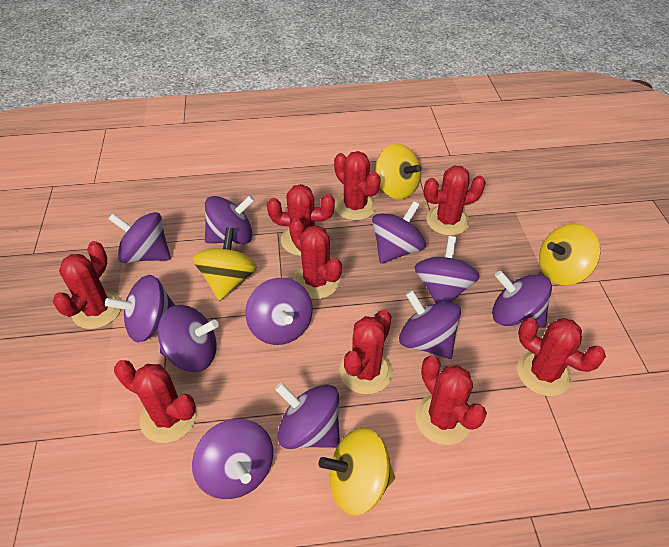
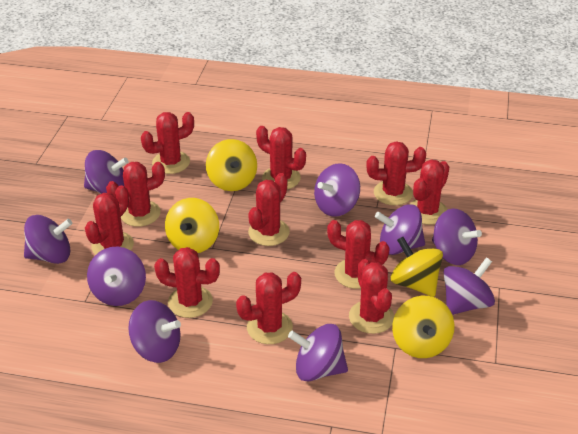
purple spinning top: [105,275,175,343] [108,212,171,263] [158,305,219,372] [192,419,273,499] [205,195,255,244] [245,278,313,345] [275,383,340,449] [372,201,426,264] [399,290,461,359] [415,236,480,303] [492,271,552,328] = 11 -> [24,215,72,264] [84,150,129,194] [87,247,146,306] [128,300,181,363] [288,324,348,382] [314,163,360,217] [375,204,425,255] [432,209,482,265] [444,258,495,315] = 9
red cactus: [53,241,121,329] [114,360,197,443] [267,184,335,256] [289,218,342,299] [334,151,381,221] [339,310,393,394] [415,356,487,445] [424,166,486,236] [517,318,606,396] = 9 -> [85,185,134,255] [106,162,165,227] [141,112,194,174] [154,247,220,318] [236,272,301,344] [248,173,290,246] [256,126,306,189] [327,220,390,289] [349,259,394,334] [366,141,426,205] [410,160,449,225] = 11

